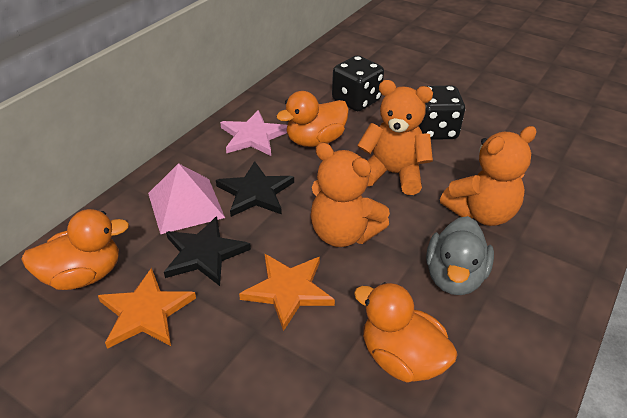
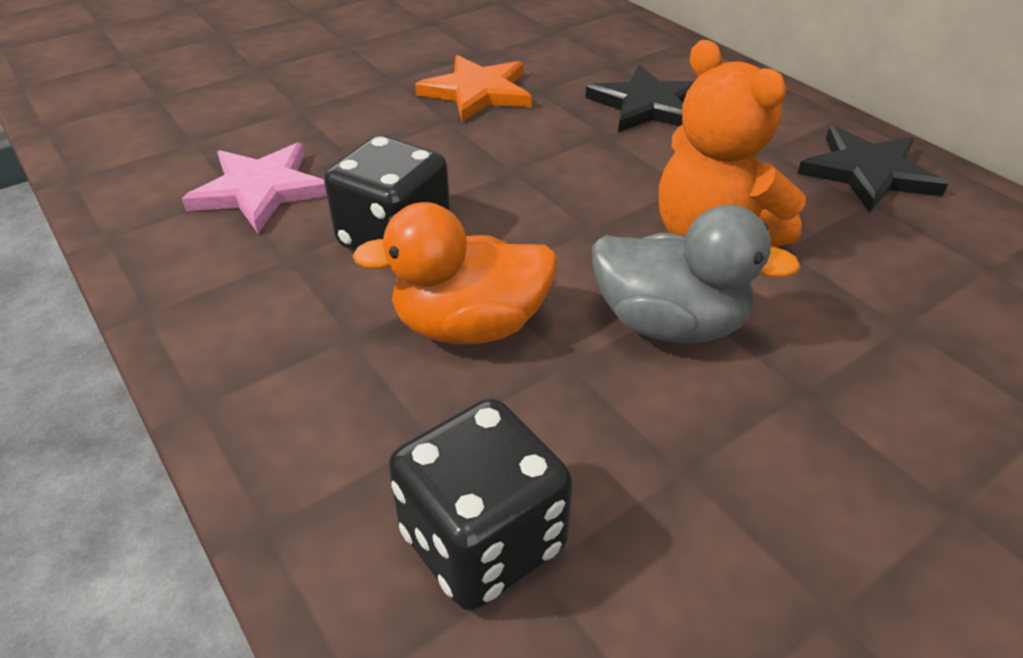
orange duck: [21,209,129,290] [276,91,349,147] [354,282,458,382] = 3 -> [352,202,557,344] = 1
orange star: [98,268,196,349] [239,254,335,331] = 2 -> [415,55,532,122] = 1
orange teddy bear: [311,142,390,247] [357,80,433,195] [440,126,537,226] = 3 -> [659,40,806,248] = 1
pink pyramid: [148,163,225,234] = 1 -> none = 0

